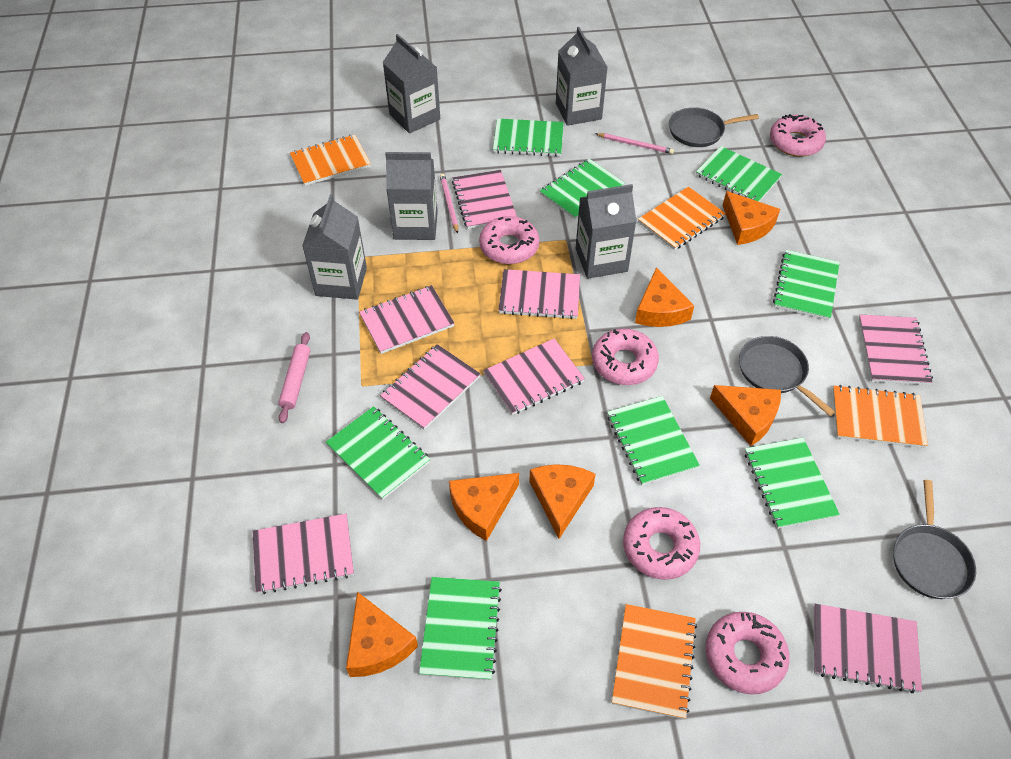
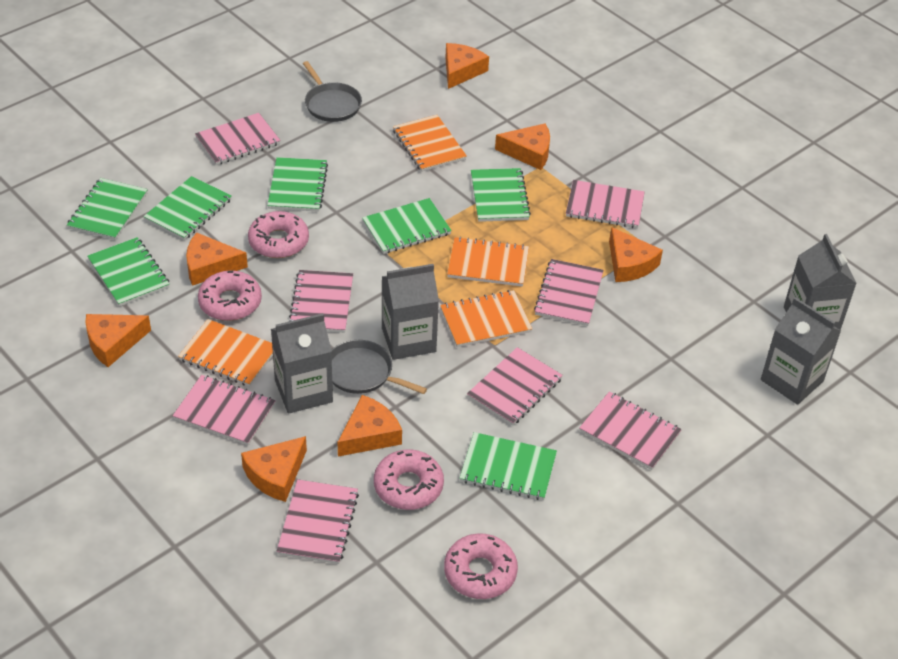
green notebook: [326,406,430,500] [419,577,502,680] [493,119,564,157] [540,159,625,220] [607,396,700,485] [696,146,782,202] [745,438,840,529] [773,250,840,320] = 8 -> [67,178,148,240] [87,237,169,307] [143,176,232,240] [267,157,328,212] [362,198,452,254] [460,432,557,500] [471,168,531,222] = 7
grey carton: [302,194,367,300] [382,34,440,134] [385,152,438,240] [556,27,608,126] [576,184,636,279] = 5 -> [271,313,333,414] [382,264,439,360] [761,297,841,405] [784,234,857,330] = 4
grey pan: [669,107,759,147] [739,336,835,416] [893,480,976,599] = 3 -> [303,61,362,122] [331,340,427,394] = 2
orange cheese: [346,592,418,677] [449,473,519,541] [529,464,595,539] [635,267,694,327] [710,385,781,446] [722,191,780,245] = 6 -> [85,314,151,367] [186,232,248,286] [241,436,307,502] [337,395,402,457] [445,43,489,89] [495,123,550,170] [609,227,663,282] = 7
pink donut: [479,216,540,264] [592,328,659,385] [623,507,700,580] [705,612,790,694] [770,114,826,157] = 5 -> [198,271,262,321] [248,211,309,258] [374,449,444,510] [444,533,518,599] = 4
pink pencil: [440,174,458,234] [595,133,674,154] = 2 -> none = 0
pink rolling pin: [279,332,310,423] = 1 -> none = 0

